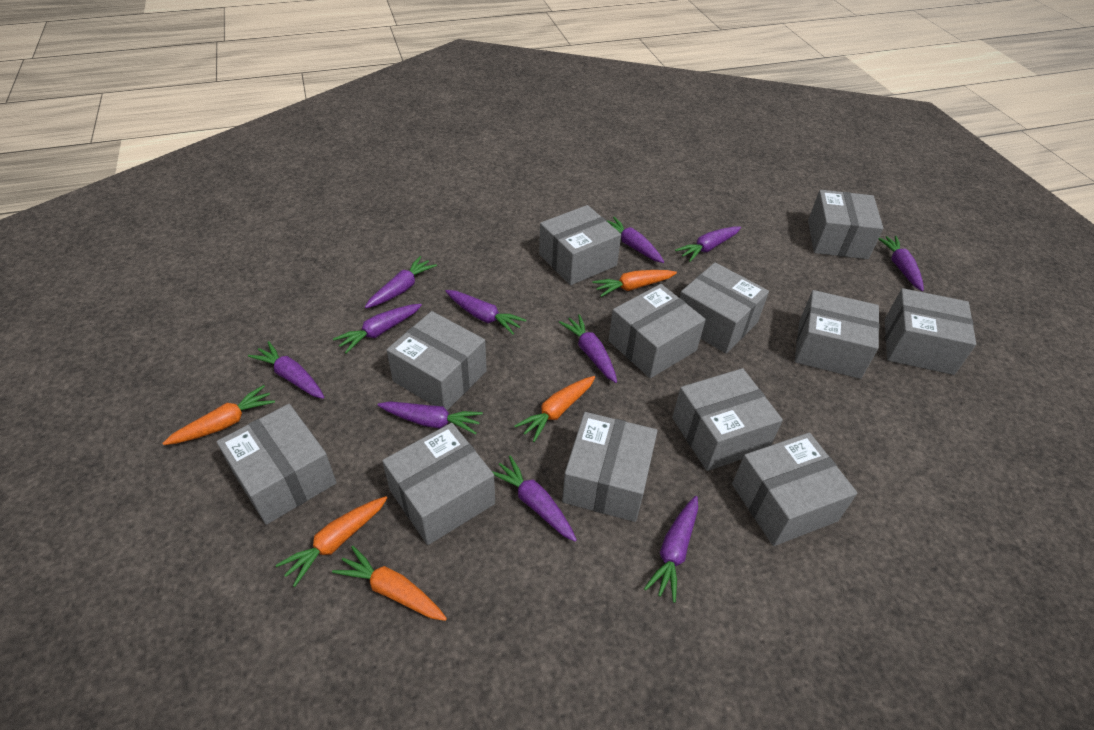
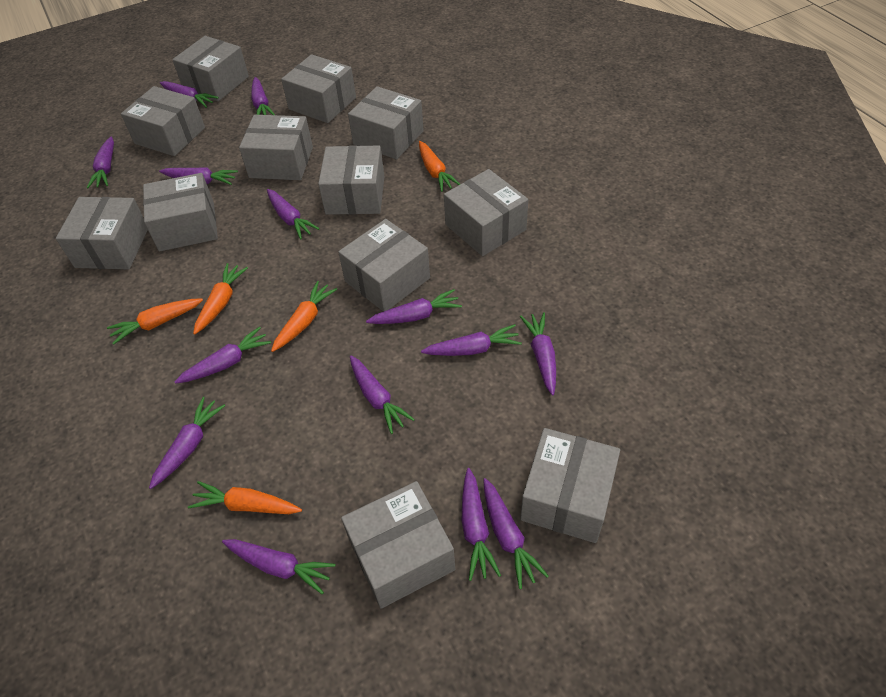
purple carrot: [248,341,324,399] [333,304,422,354] [365,256,437,308] [378,401,483,435] [445,290,526,335] [492,455,577,542] [559,314,617,383] [607,217,664,263] [644,496,698,603] [675,227,741,262] [878,236,924,291] = 11 -> [87,137,114,188] [149,397,225,489] [159,168,238,185] [160,81,219,108] [175,327,271,384] [222,539,335,594] [251,77,275,115] [267,189,320,240] [350,356,415,434] [366,289,462,324] [421,324,522,356] [462,468,501,581] [483,478,549,589] [520,312,556,395] = 14

